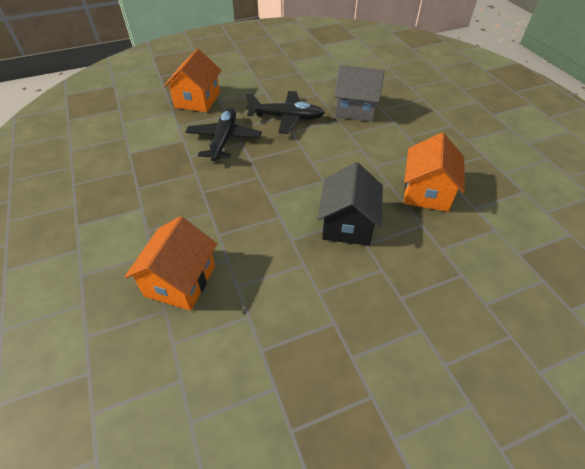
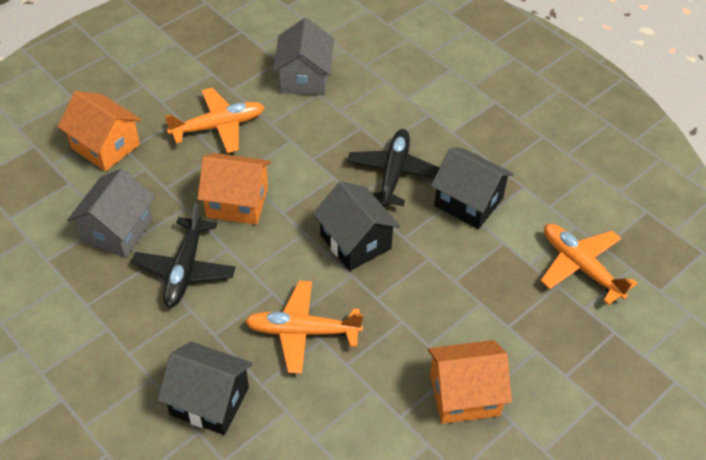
black house: [318,162,383,246] = 1 -> [157,341,253,435] [313,181,401,271] [431,148,514,229] = 3
grey house: [334,65,385,122] = 1 -> [67,168,155,258] [273,18,334,95] = 2
orange plane: none = 0 -> [165,88,264,153] [245,281,363,374] [541,224,637,305] = 3

